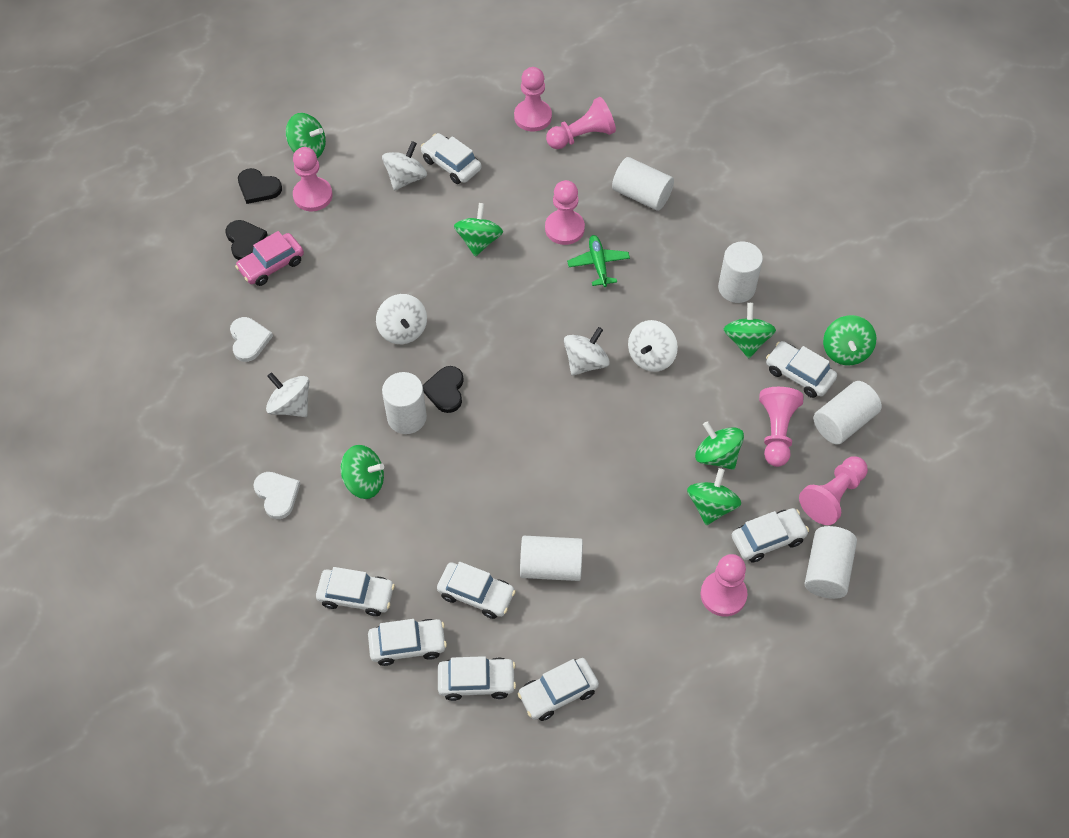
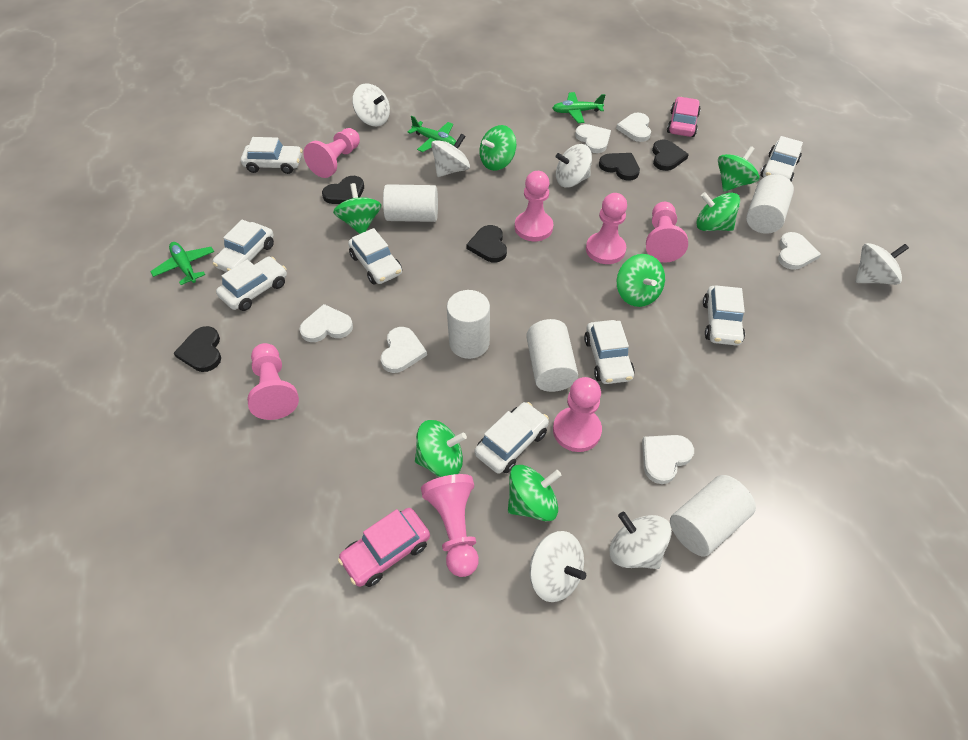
black heart: [225,220,268,260] [238,168,282,204] [423,366,464,413] = 3 -> [174,326,221,372] [322,176,364,204] [466,225,507,262] [599,153,640,181] [652,140,689,171] = 5
green plane: [567,235,630,287] = 1 -> [150,242,214,285] [408,116,456,152] [553,92,605,123] = 3
pink car: [235,231,304,286] = 1 -> [338,508,430,587] [667,97,701,137] = 2
white cylinder: [382,372,427,434] [520,536,583,581] [612,157,674,211] [718,242,763,303] [805,526,857,599] [813,381,882,445] = 6 -> [383,184,438,222] [447,290,490,359] [526,319,578,392] [670,475,756,556] [746,174,794,234] = 5
white heart: [230,317,273,362] [253,472,300,519] = 2 -> [299,304,353,342] [381,327,427,373] [575,124,611,153] [616,113,651,142] [642,435,694,484] [778,232,821,270] = 6
white spinning top: [266,372,309,417] [376,294,427,344] [382,141,427,190] [564,327,610,376] [628,320,678,372] = 5 -> [352,83,390,126] [431,133,470,177] [529,531,586,602] [556,144,592,188] [609,512,672,569] [855,243,909,285] = 6

